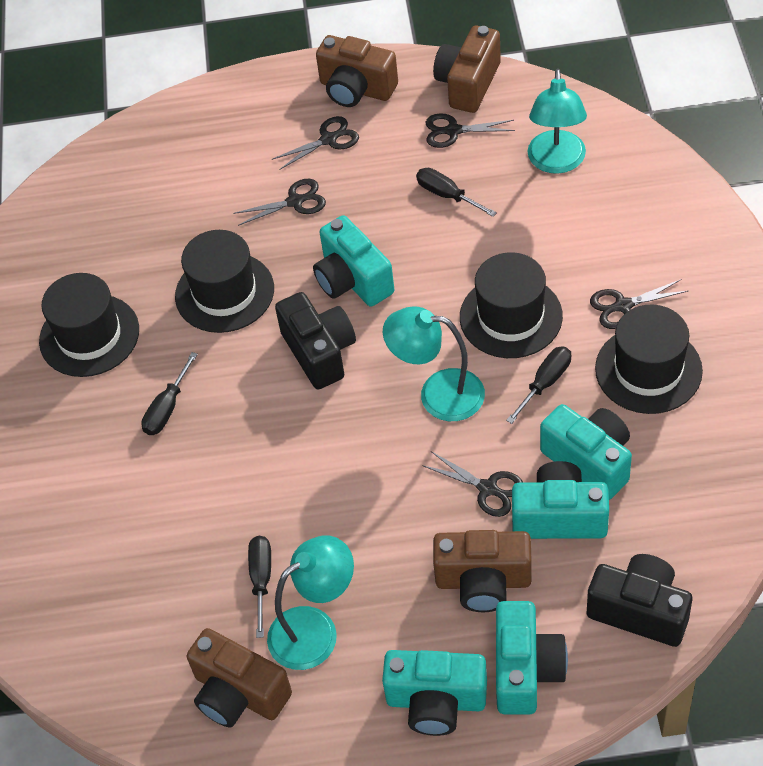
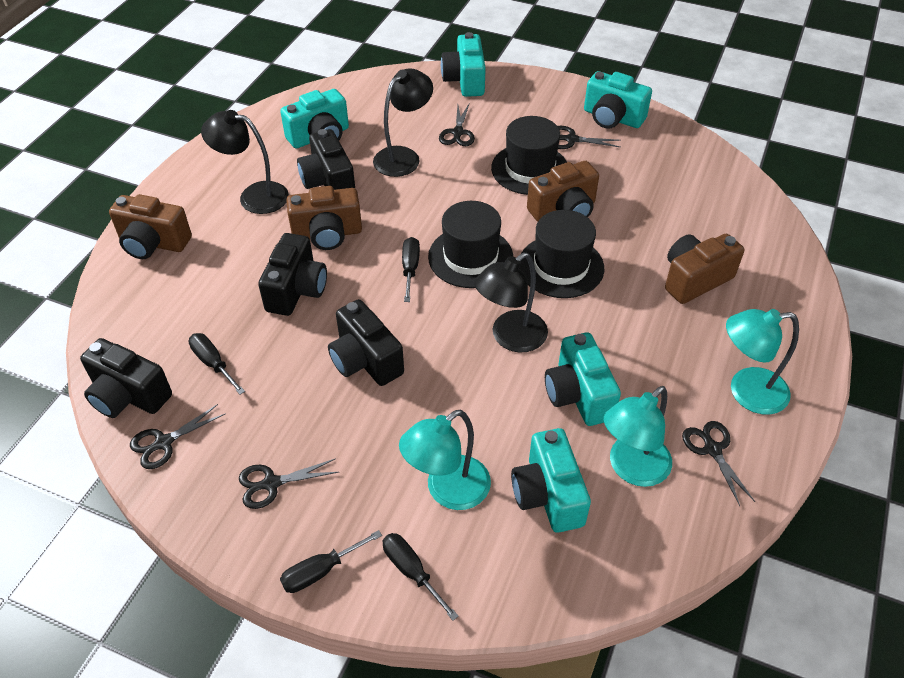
black camera: [275,292,356,389] [587,554,692,647] = 2 -> [80,338,172,418] [258,233,327,316] [297,129,355,190] [328,299,404,386] = 4
black hat: [39,273,139,377] [175,230,274,333] [460,252,563,358] [595,305,703,414] = 4 -> [428,201,513,288] [491,116,567,195] [519,210,604,298] = 3
black lamp: none = 0 -> [201,110,289,214] [373,68,433,177] [474,253,548,352] = 3

